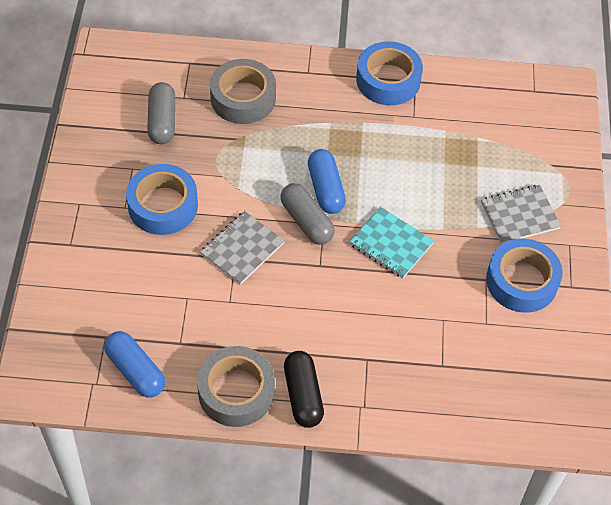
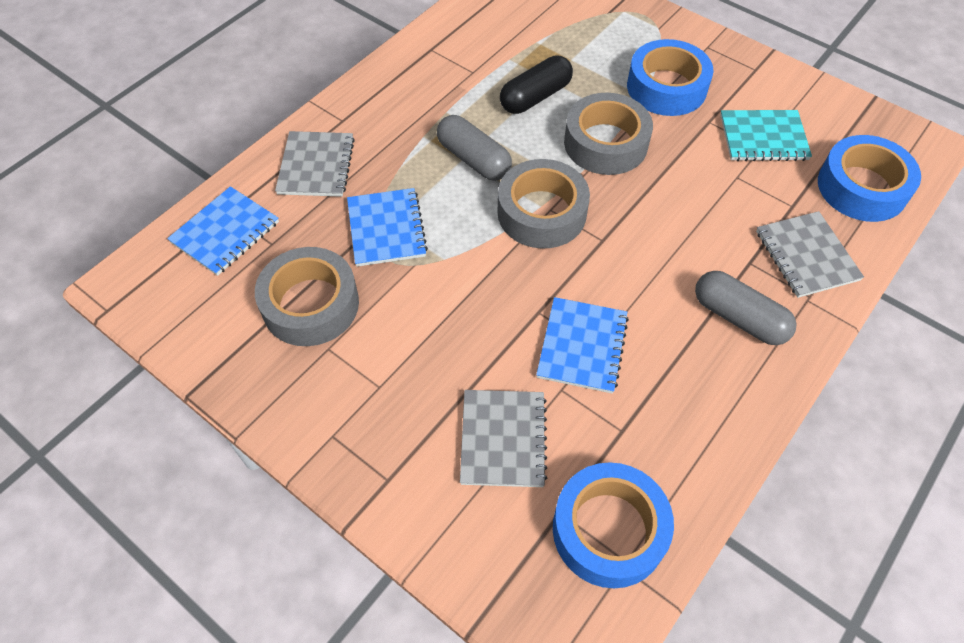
blue capsule: [104,331,165,398] [308,149,346,214] = 2 -> none = 0
blue notebook: none = 0 -> [167,186,279,276] [347,188,428,267] [536,297,629,393] = 3
grey notebook: [200,211,285,285] [481,185,561,244] = 2 -> [275,131,355,197] [460,390,548,487] [756,211,864,298] = 3
grey tape: [197,346,275,427] [210,59,276,124] = 2 -> [255,247,359,346] [498,159,590,249] [564,93,653,175] = 3

